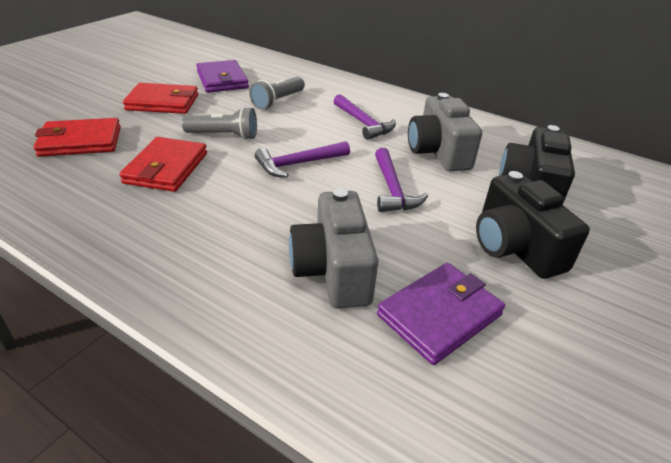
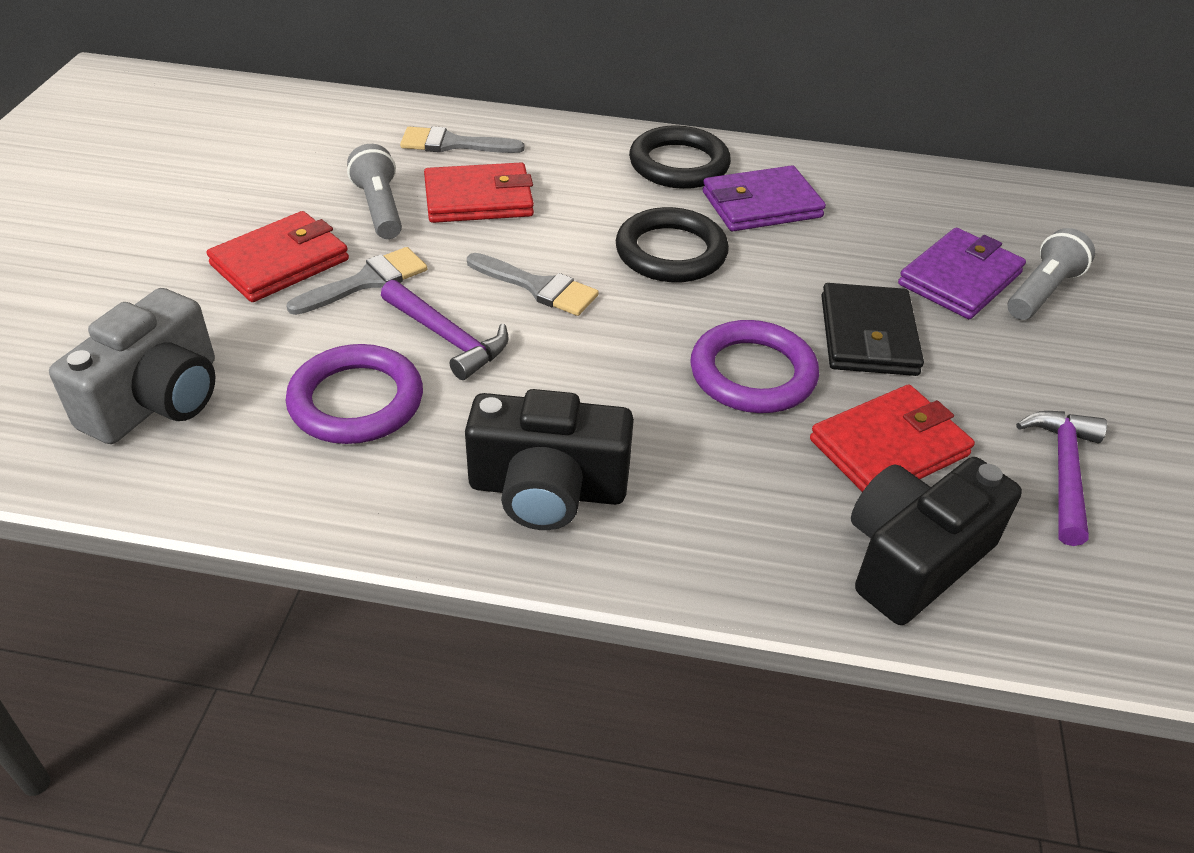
black ring: none = 0 -> [616,207,729,282] [629,125,731,189] = 2
black wallet: none = 0 -> [821,283,924,376] = 1
grey brush: none = 0 -> [286,247,427,315] [400,126,524,153] [467,253,599,316] = 3
grey camera: [289,188,379,308] [408,93,482,171] = 2 -> [49,288,216,444] = 1
purple hammer: [255,141,350,178] [334,94,396,140] [375,148,428,212] = 3 -> [381,280,509,380] [1016,411,1107,546] = 2
purple ring: none = 0 -> [286,344,423,444] [690,320,819,413] = 2

